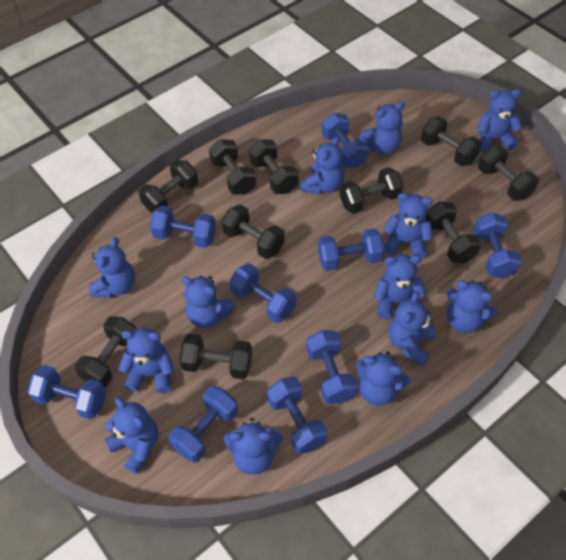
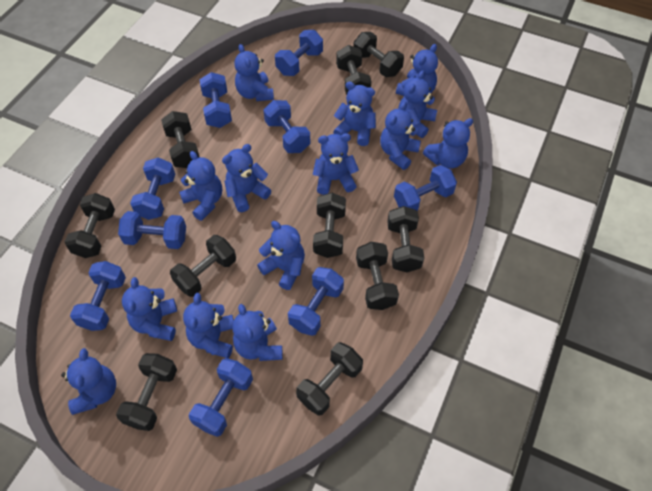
blue teddy bear: [89,237,135,298] [105,398,158,474] [119,328,174,393] [181,276,236,328] [224,418,283,475] [301,136,344,195] [356,352,410,406] [358,101,405,154] [374,254,427,319] [384,193,433,258] [389,291,436,366] [447,280,497,333] [477,89,523,152] = 13 -> [61,348,116,415] [122,277,177,341] [179,151,222,221] [183,293,234,359] [222,144,271,212] [232,304,283,361] [234,44,274,101] [257,221,305,290] [313,133,359,195] [333,81,376,146] [380,101,421,170] [396,44,438,96] [398,70,437,138] [423,118,473,168] = 14

